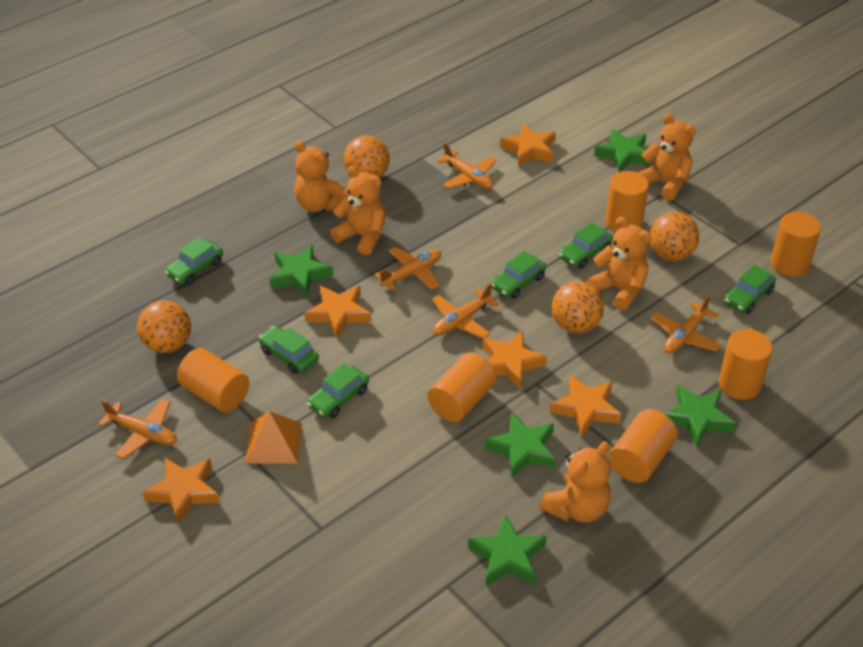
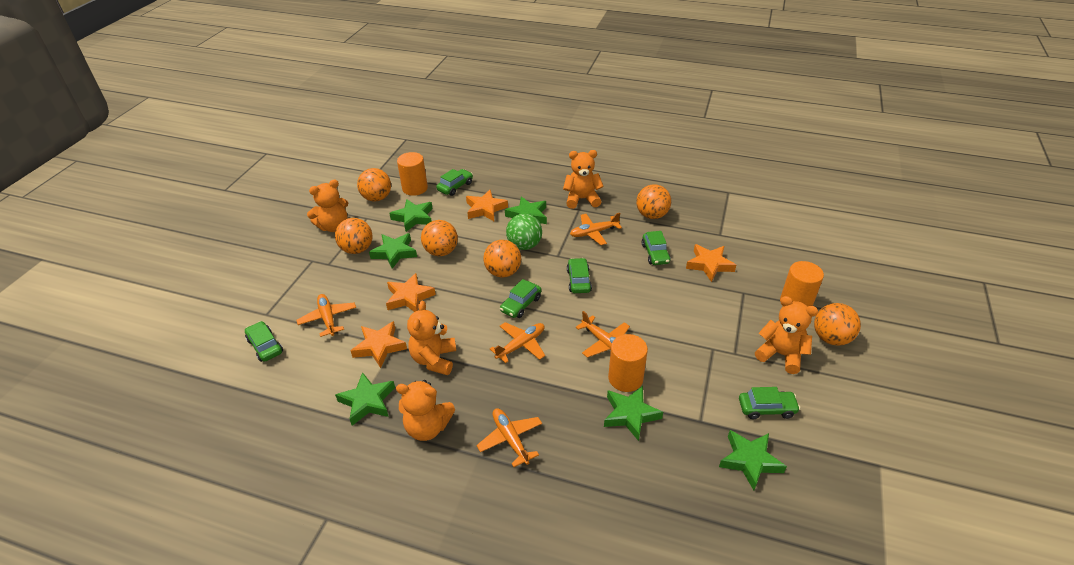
green ball: none = 0 -> [506,214,542,250] = 1
green star: [270,245,333,297] [468,514,547,586] [485,413,556,478] [594,129,652,172] [664,385,736,447] = 5 -> [335,372,395,426] [369,233,417,269] [389,199,433,232] [505,197,547,224] [604,386,663,441] [719,430,787,490] = 6
orange ball: [137,300,191,353] [344,135,389,178] [552,281,604,333] [650,212,699,261] = 4 -> [335,218,373,254] [357,168,391,201] [421,220,458,256] [483,240,521,277] [636,184,671,219] [814,303,861,346] = 6
orange cylinder: [177,348,249,412] [428,353,496,422] [605,171,649,232] [609,409,678,483] [718,329,773,400] [770,212,821,277] = 6 -> [397,152,428,196] [608,334,648,392] [780,261,824,307] = 3
orange pyramid: [245,411,302,464] = 1 -> none = 0
orange star: [142,458,220,524] [304,286,371,338] [482,331,547,390] [500,123,556,166] [550,375,622,437] = 5 -> [351,321,407,368] [386,273,436,312] [466,190,508,221] [686,244,736,282] = 4

